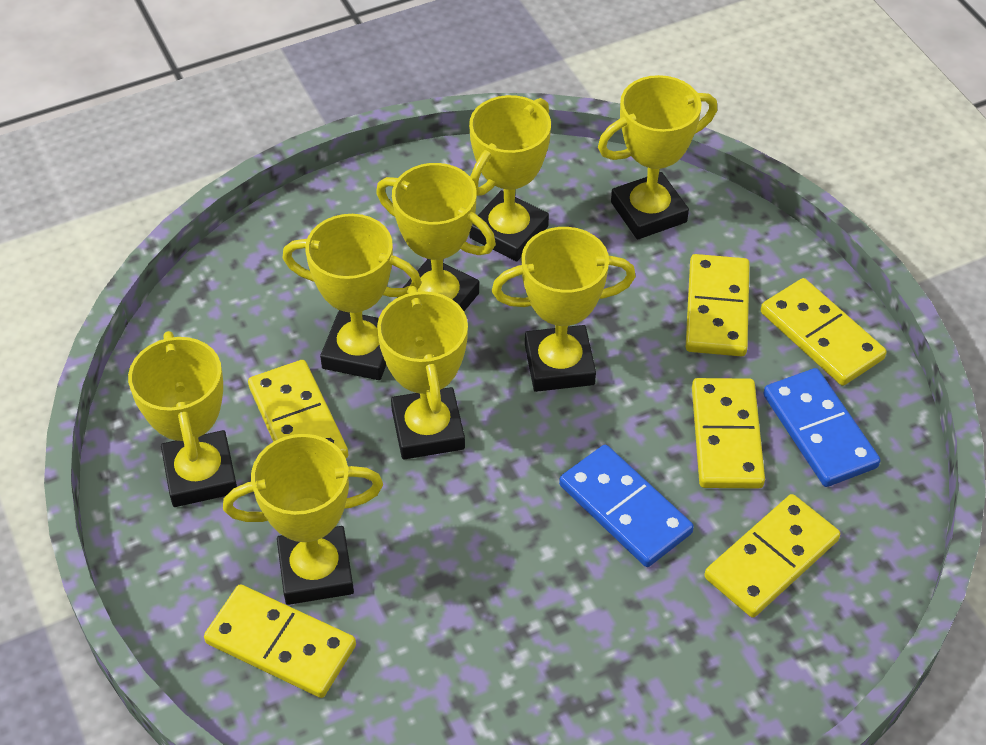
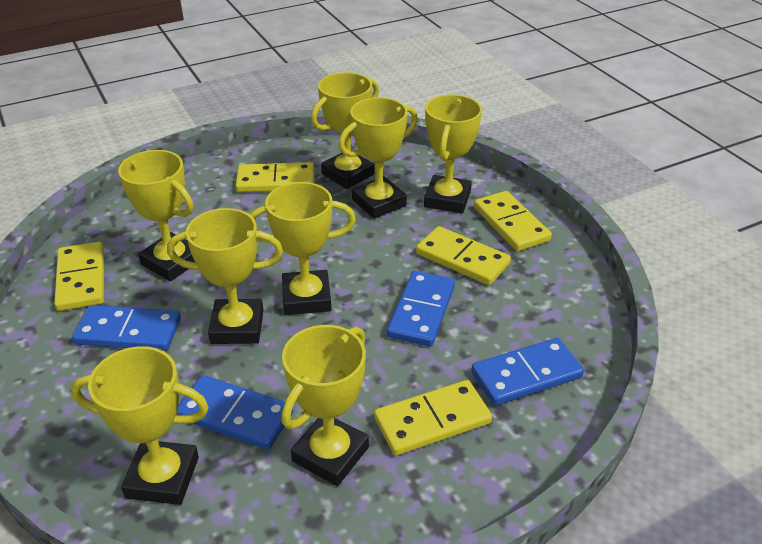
blue domino: [559,445,694,567] [763,368,880,487] = 2 -> [72,305,181,351] [177,375,293,450] [387,271,455,346] [471,338,584,406] = 4
yellow domino: [204,584,356,698] [248,360,348,458] [686,254,750,357] [692,378,765,489] [704,494,840,618] [761,278,887,386] = 6 -> [54,242,104,311] [235,162,314,192] [374,380,492,456] [416,226,511,285] [474,191,552,251] = 5

